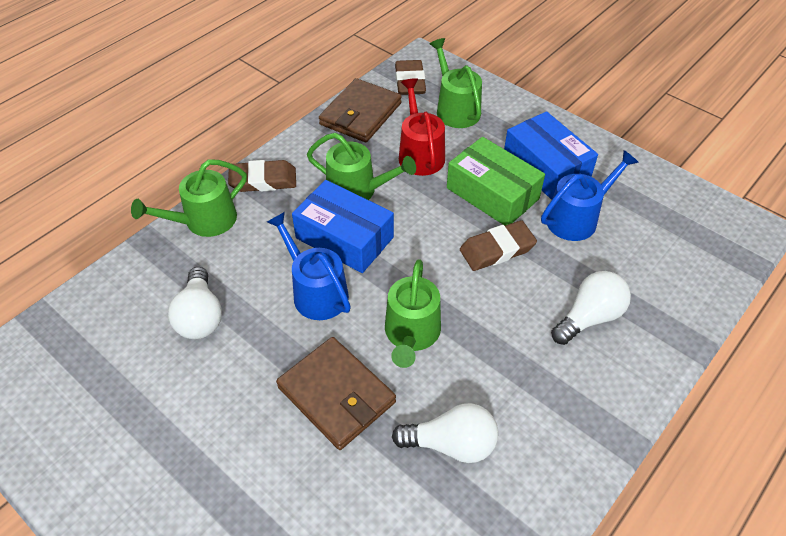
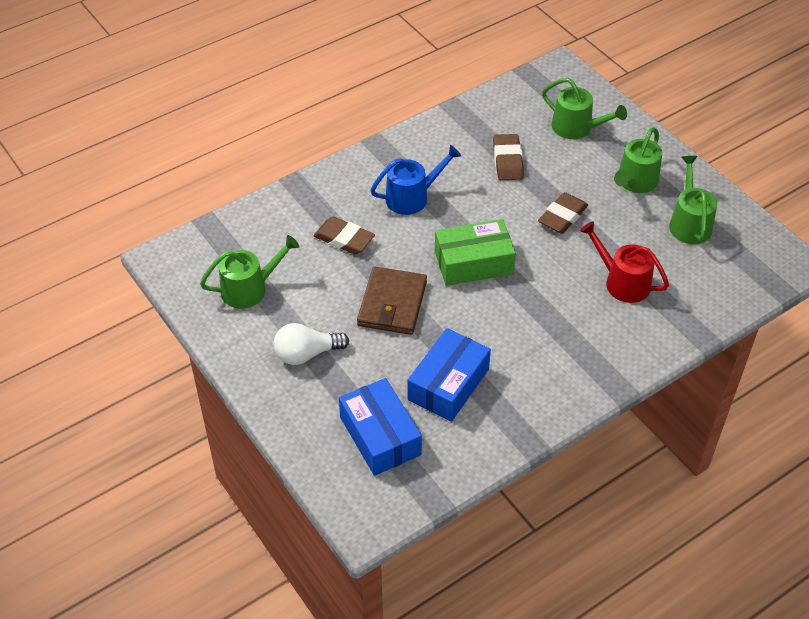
blue watering can: [267,212,351,320] [541,150,639,241] = 2 -> [370,145,461,215] = 1
brown wallet: [276,337,396,450] [319,78,402,142] = 2 -> [357,267,427,335] = 1
white light bulb: [168,267,222,339] [392,403,498,463] [551,271,631,345] = 3 -> [273,323,349,365] = 1

